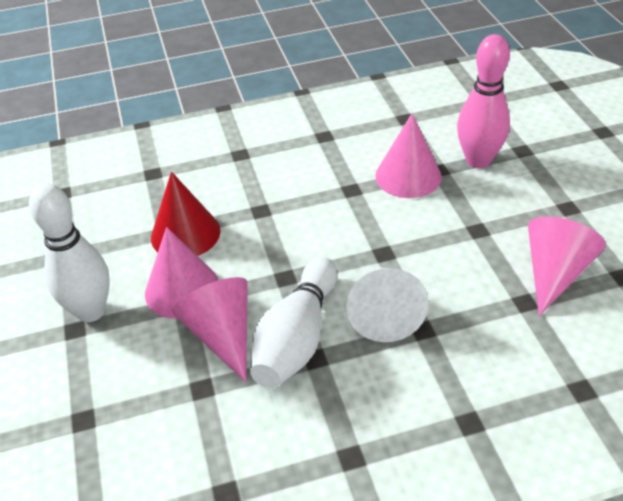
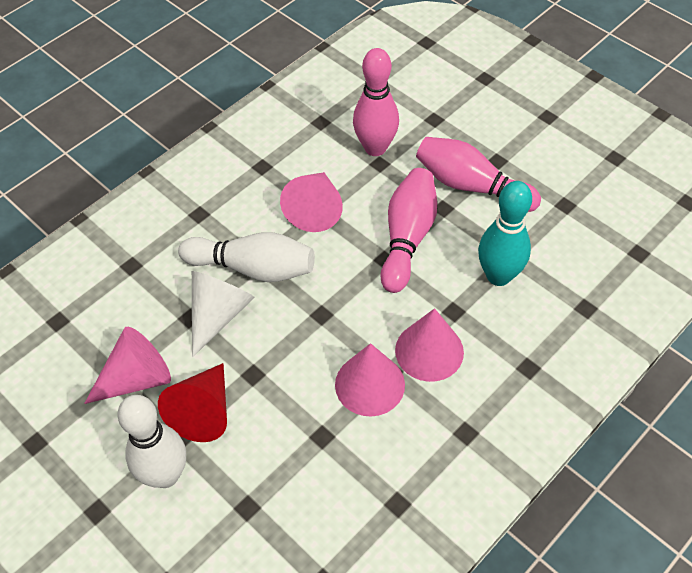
pink bowling pin: [457,34,510,169] = 1 -> [353,48,399,156] [381,168,437,293] [416,137,541,212] = 3
turquoise bowling pin: none = 0 -> [478,181,532,286] = 1

